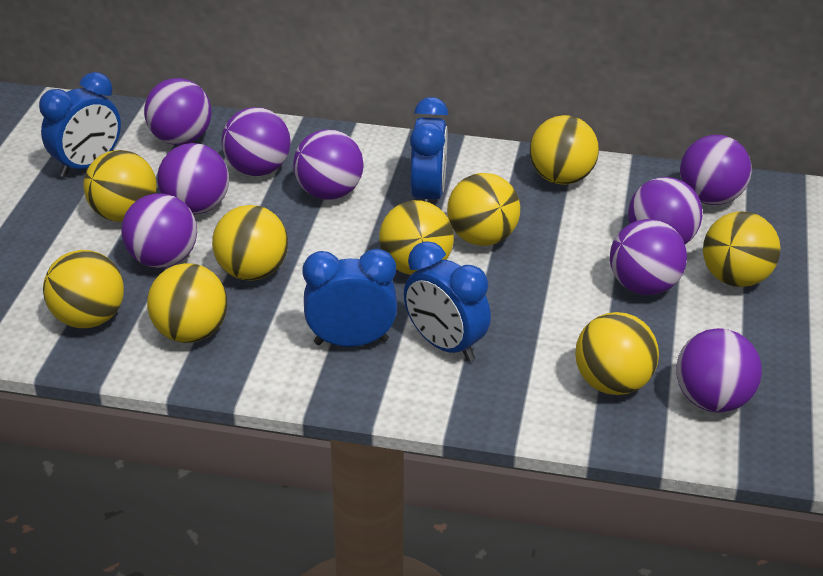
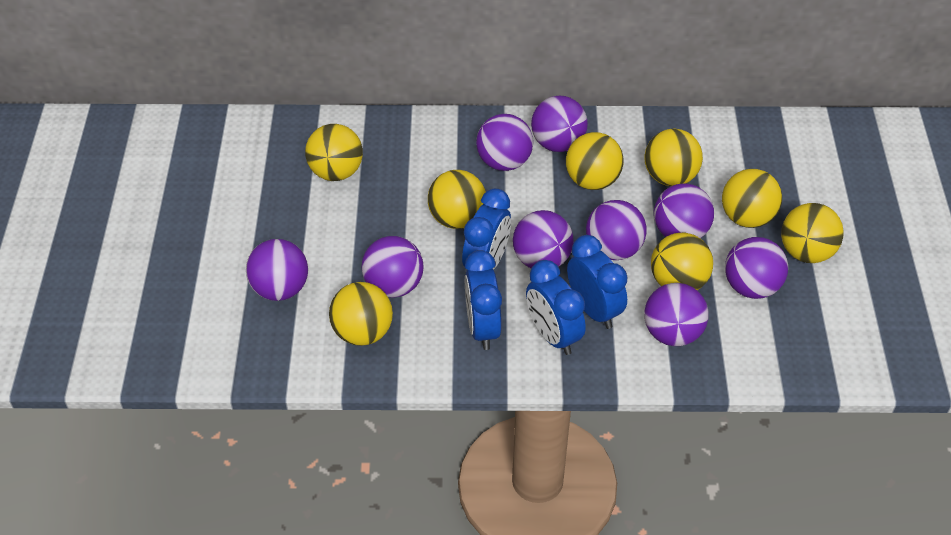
yellow ball: [43,250,124,328] [83,150,157,222] [147,263,227,343] [212,205,288,281] [379,200,454,275] [447,173,520,246] [530,115,599,185] [575,312,659,395] [703,212,780,287] = 9 -> [305,124,363,181] [329,282,393,346] [428,170,486,229] [566,132,623,190] [644,129,703,186] [651,233,713,290] [722,169,782,228] [781,203,844,263] = 8

